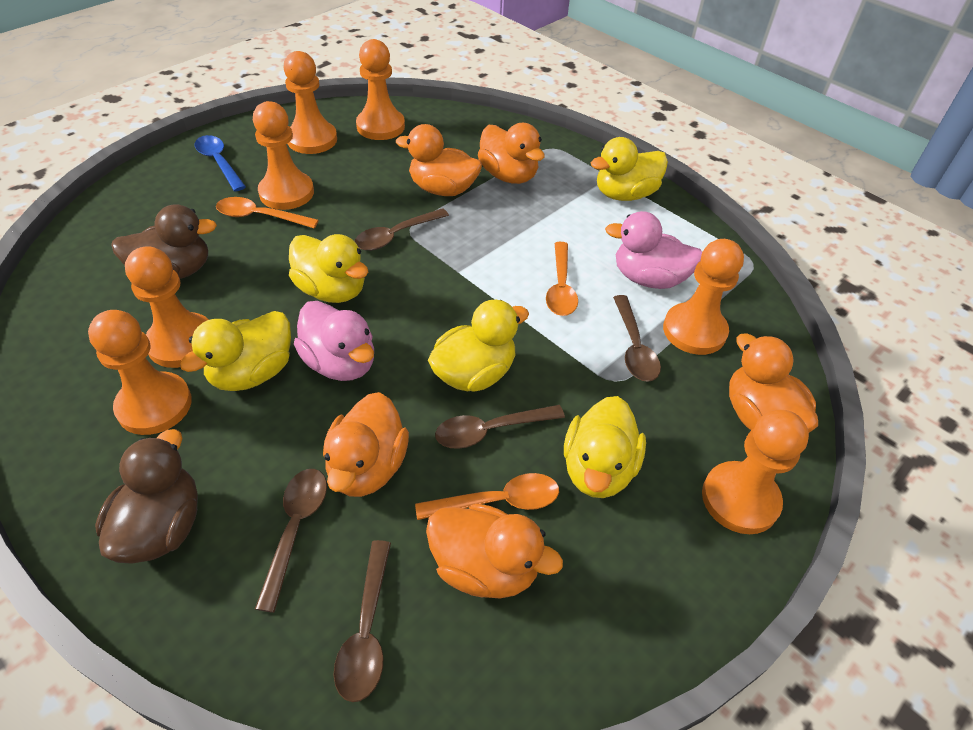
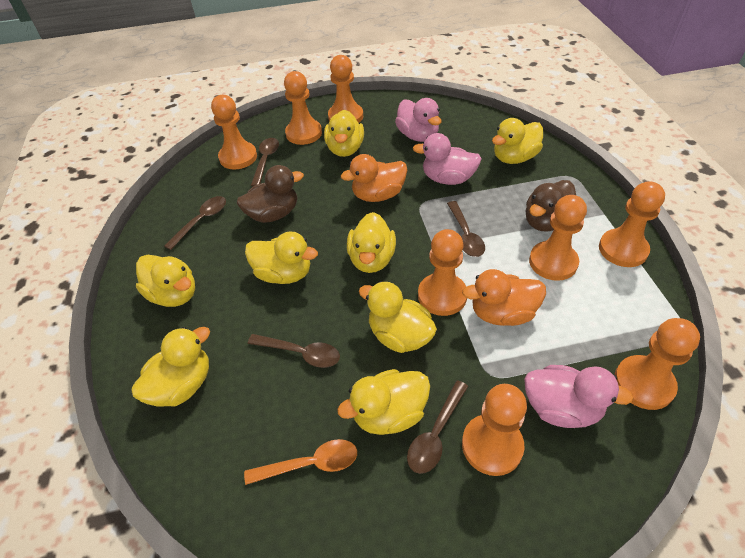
blue spoon: [195,135,246,191] = 1 -> none = 0
orange duck: [323,392,409,497] [396,124,482,196] [426,504,563,599] [478,123,545,184] [729,334,818,433] = 5 -> [341,154,407,202] [462,269,546,326] = 2
orange pawn: [88,310,192,435] [125,246,209,368] [253,101,314,210] [283,51,337,154] [356,39,405,140] [663,239,744,355] [702,410,809,534] = 7 -> [211,95,257,169] [284,71,322,145] [328,55,363,123] [418,229,467,316] [462,384,527,476] [529,195,587,281] [599,181,665,267] [614,318,700,410] = 8
orange spoon: [216,197,319,228] [415,473,559,520] [546,242,578,316] = 3 -> [244,439,357,485] = 1
pink duck: [294,301,374,381] [605,211,702,289] = 2 -> [395,98,442,142] [413,133,482,185] [524,365,633,428] = 3
yellow duck: [180,311,291,391] [289,234,368,303] [428,300,529,392] [564,396,646,498] [591,137,668,201] = 5 -> [132,327,210,407] [136,255,195,307] [245,232,318,284] [324,110,364,157] [337,369,430,435] [347,212,396,273] [359,281,437,353] [492,118,543,164] = 8

